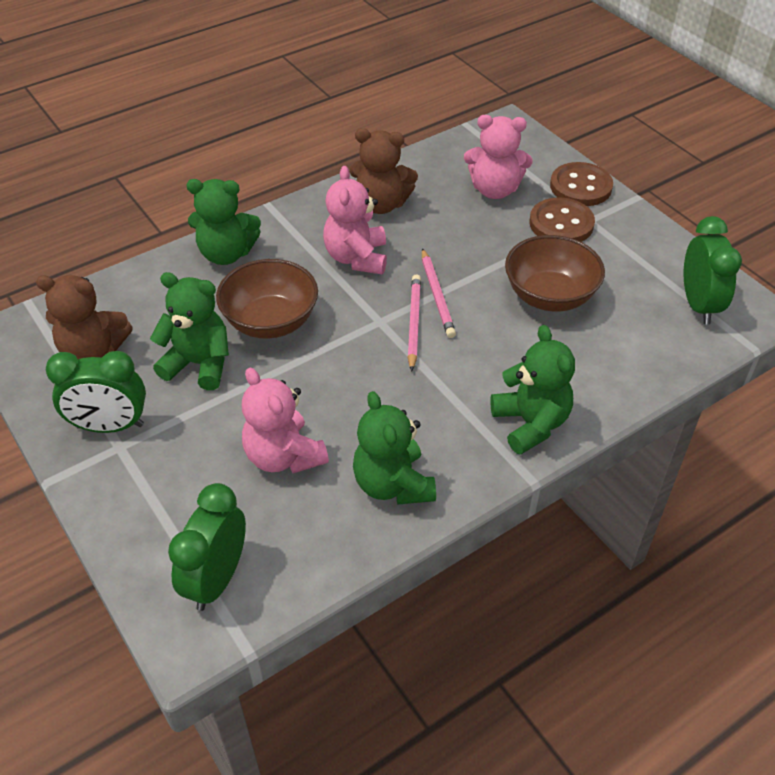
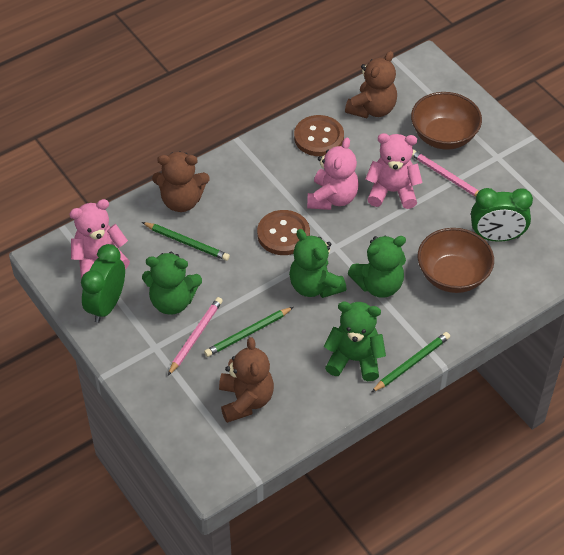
brown teddy bear: [36,275,133,359] [349,128,418,214] = 2 -> [152,151,210,212] [219,337,274,423] [345,51,397,118] = 3
green clock: [46,351,146,433] [168,483,246,611] [684,216,742,324] = 3 -> [81,244,125,323] [471,188,533,242] = 2
green pencil: none = 0 -> [142,222,230,261] [204,307,293,357] [372,332,450,392] = 3

